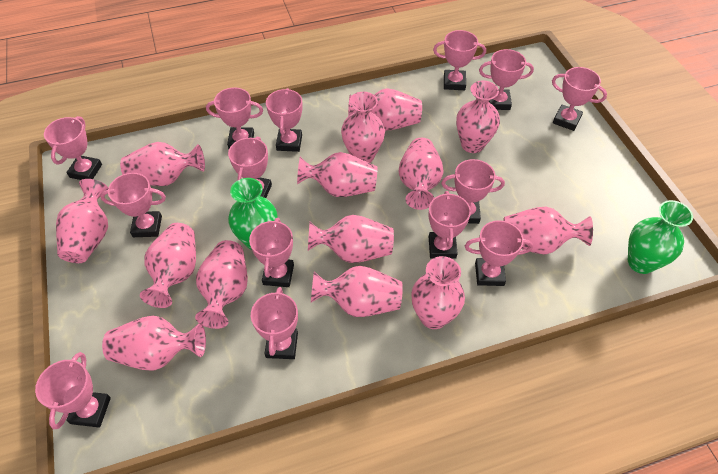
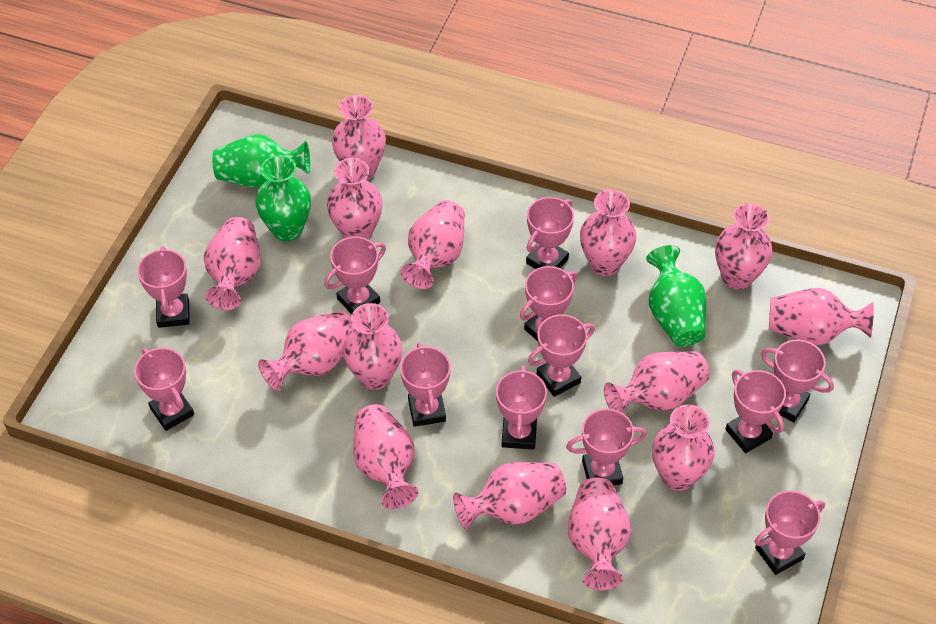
green vase: [228,178,278,250] [628,200,693,274] = 2 -> [212,134,310,188] [255,155,311,242] [646,245,706,347] = 3
pink trophy: [35,352,111,429] [44,116,102,180] [100,173,166,237] [206,87,263,149] [228,137,272,198] [249,218,294,287] [251,287,298,359] [266,88,302,152] [428,191,471,259] [433,30,486,90] [441,159,505,224] [465,220,533,286] [479,49,534,110] [552,67,607,131] = 14 -> [134,348,194,431] [137,246,190,328] [324,236,386,314] [400,342,451,427] [496,366,547,450] [520,266,577,341] [526,197,574,269] [528,314,595,397] [566,409,647,486] [725,370,786,453] [755,491,825,575] [761,340,834,422] = 12

